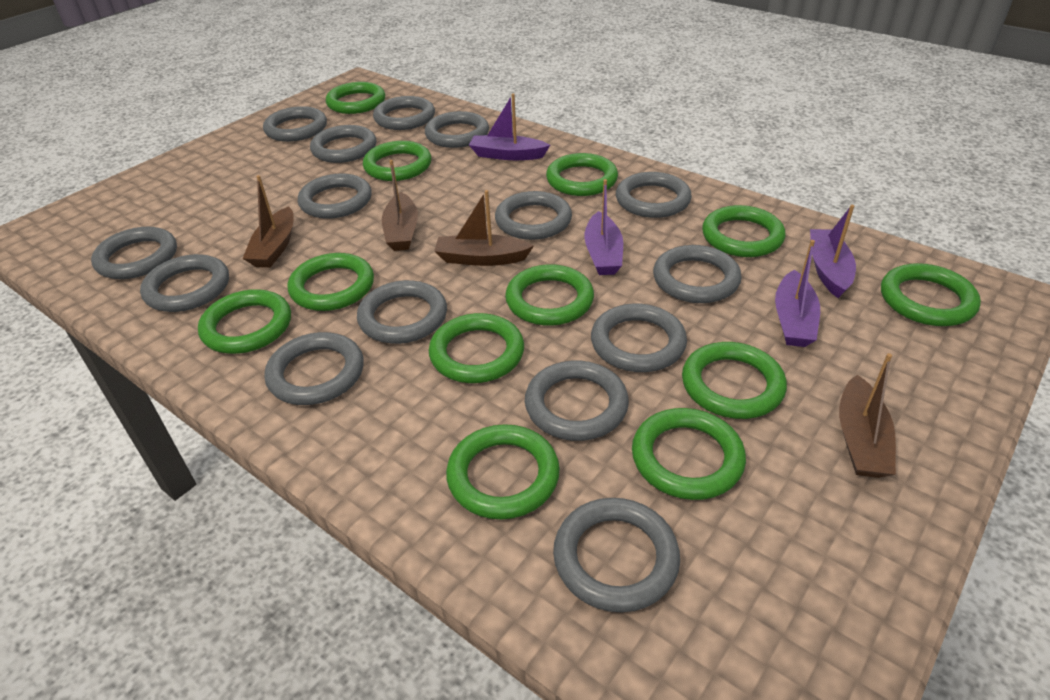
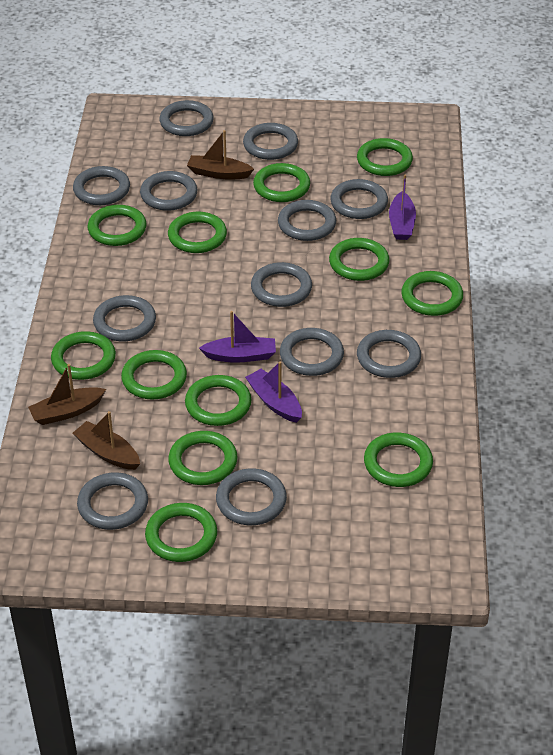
brown boat: [242,175,294,268] [382,160,418,251] [434,190,534,266] [839,353,896,478] = 4 -> [28,364,106,425] [73,411,140,470] [187,130,254,179] = 3
grey ring: [91,227,177,279] [140,254,229,312] [263,106,327,142] [264,332,364,405] [298,173,372,219] [310,125,377,163] [357,280,447,344] [373,96,435,130] [425,111,489,148] [495,191,572,240] [525,360,629,441] [553,498,680,612] [591,303,687,372] [616,172,692,218] [653,245,742,303] = 15 -> [73,166,130,205] [77,472,148,530] [93,295,156,341] [140,171,197,211] [159,100,214,136] [216,468,287,525] [243,123,298,160] [251,262,312,307] [278,200,336,241] [280,328,344,376] [330,179,388,219] [357,330,421,378] = 12
purple boat: [469,93,550,160] [584,179,623,275] [775,240,820,347] [810,205,856,298] = 4 -> [199,311,276,363] [245,362,302,423] [389,174,416,240] = 3

